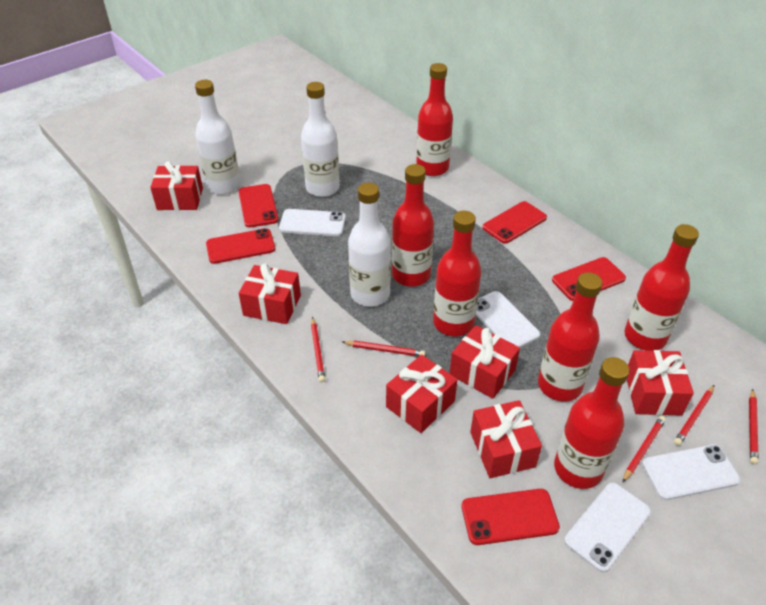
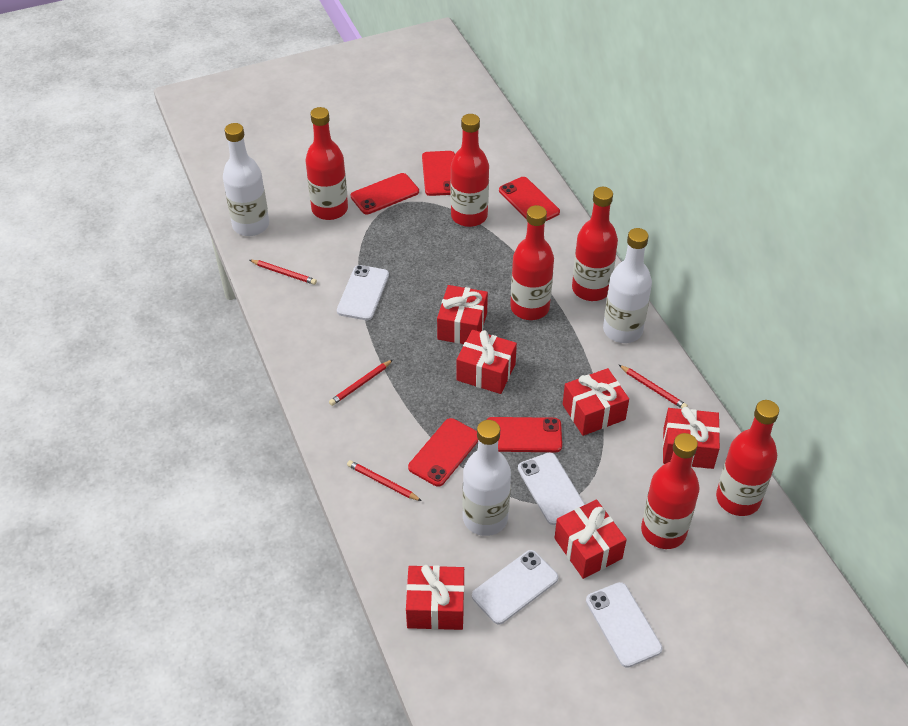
red pencil: [311,317,325,382] [342,340,425,357] [622,416,666,483] [674,385,714,446] [749,389,758,465] = 5 -> [250,260,317,285] [329,360,393,406] [347,460,422,501] [619,365,688,408] = 4

